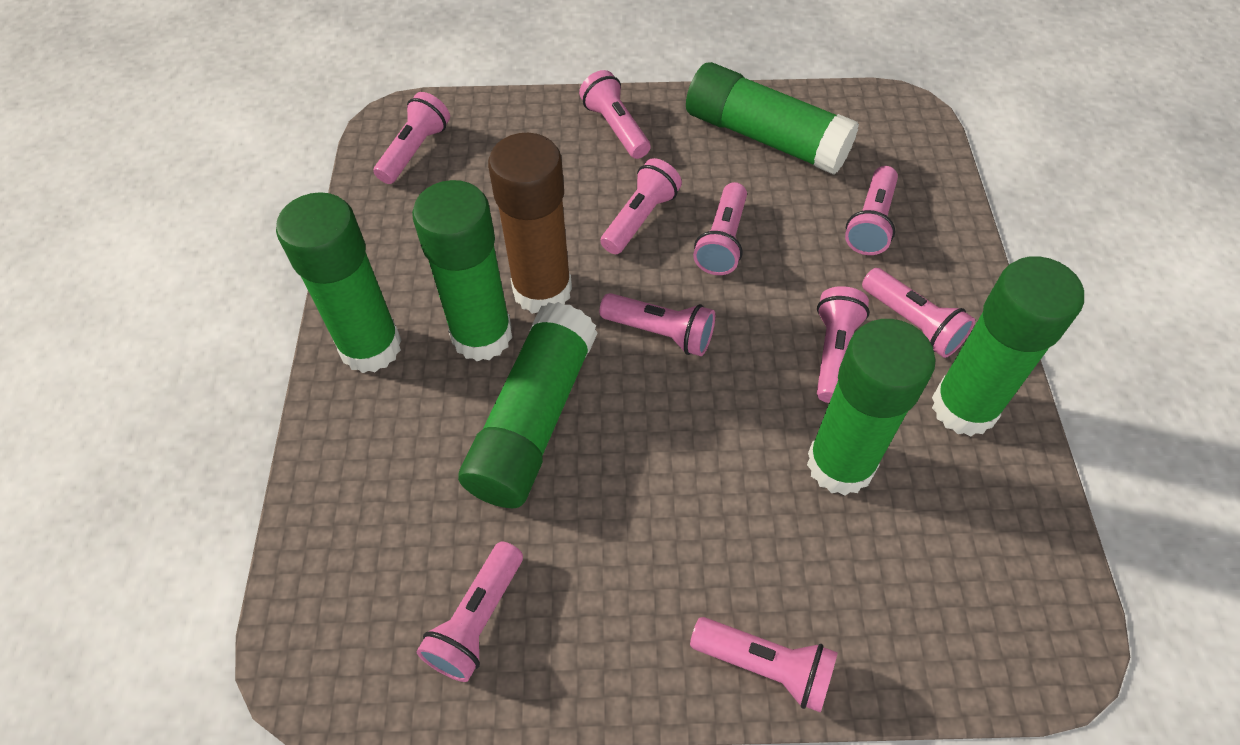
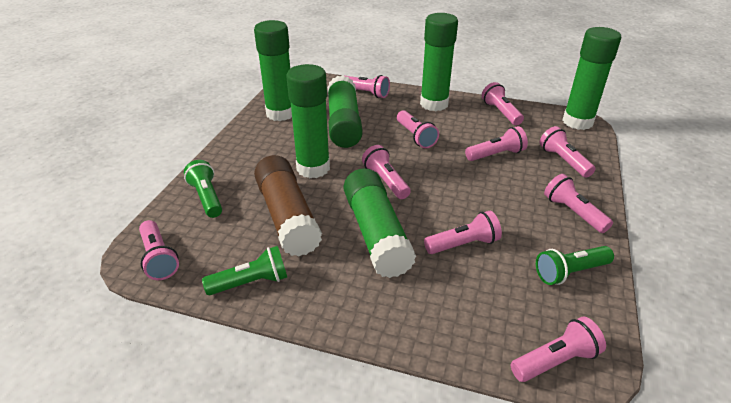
green flashlight: none = 0 -> [184,160,222,218] [202,246,287,295] [536,246,614,285] = 3

